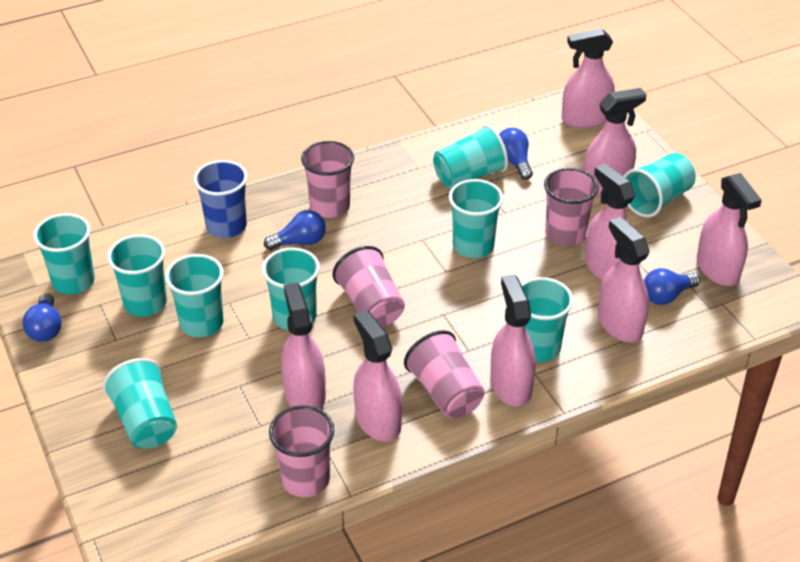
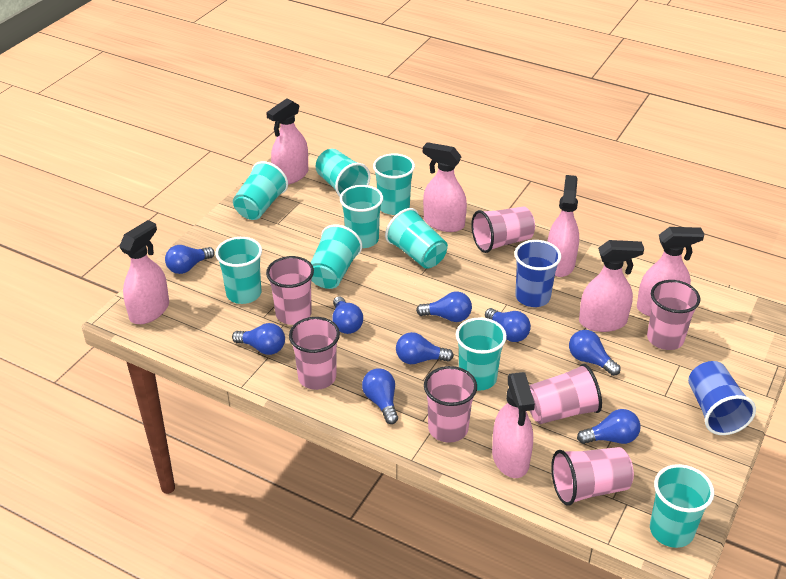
blue cup: [194,160,248,238] = 1 -> [514,240,561,307] [688,361,756,435] = 2
blue light bulb: [23,293,62,342] [264,210,326,250] [499,128,533,180] [644,268,700,305] = 4 -> [165,245,215,274] [232,323,285,355] [332,296,363,334] [362,368,398,424] [396,332,454,364] [416,291,472,322] [485,308,531,342] [569,330,620,376] [577,409,641,444] = 9
pink cup: [269,405,334,497] [301,141,354,218] [333,246,405,327] [404,330,485,418] [544,168,599,246] = 5 -> [266,256,314,325] [289,317,340,390] [424,366,477,443] [471,206,535,253] [529,364,602,424] [551,447,634,506] [647,280,701,350] = 7
pink spray bottle: [281,283,326,409] [353,310,402,442] [490,274,536,407] [562,28,615,128] [583,88,647,195] [585,163,635,280] [598,216,650,343] [697,173,762,286] = 8 -> [119,220,169,324] [266,98,308,184] [423,142,467,232] [492,372,535,478] [547,175,579,277] [579,240,644,332] [637,227,704,316] = 7

